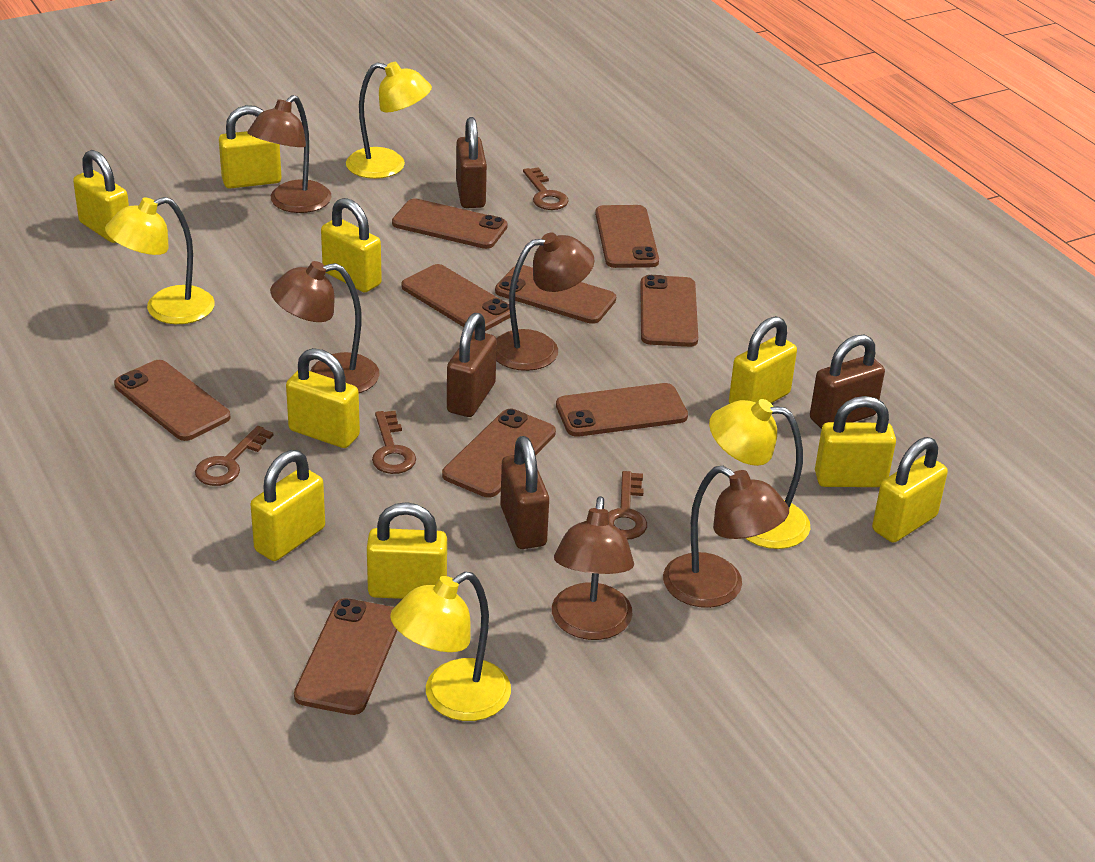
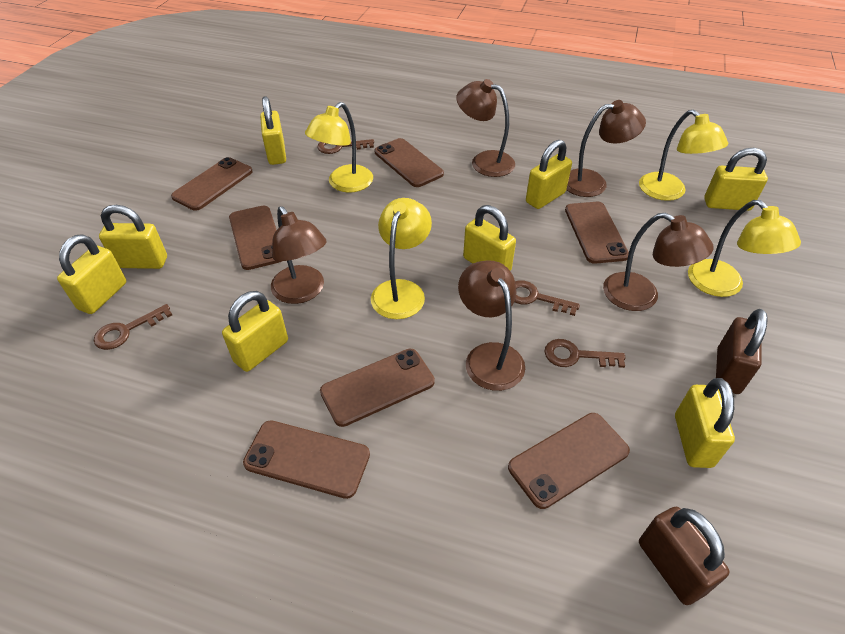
brown padlock: [447,313,497,417] [456,117,487,208] [500,436,549,549] [810,335,885,429] = 4 -> [639,507,730,605] [716,309,768,394] = 2
brown phone: [114,360,231,441] [294,598,397,715] [392,198,508,249] [401,264,510,331] [442,409,556,498] [495,265,616,324] [556,383,688,437] [595,205,659,268] [640,275,698,347] = 9 -> [171,157,253,211] [229,206,282,270] [243,420,370,499] [320,349,435,427] [375,138,444,187] [508,413,630,509] [565,202,629,264] = 7
yellow padlock: [73,150,129,243] [219,105,282,188] [250,450,325,561] [286,348,360,448] [321,198,382,292] [367,502,447,599] [729,316,797,404] [815,396,896,487] [872,437,948,543] = 9 -> [57,234,126,314] [99,205,167,269] [222,291,288,372] [260,96,286,165] [463,205,516,271] [526,140,572,209] [675,378,735,468] [704,148,768,211] = 8

